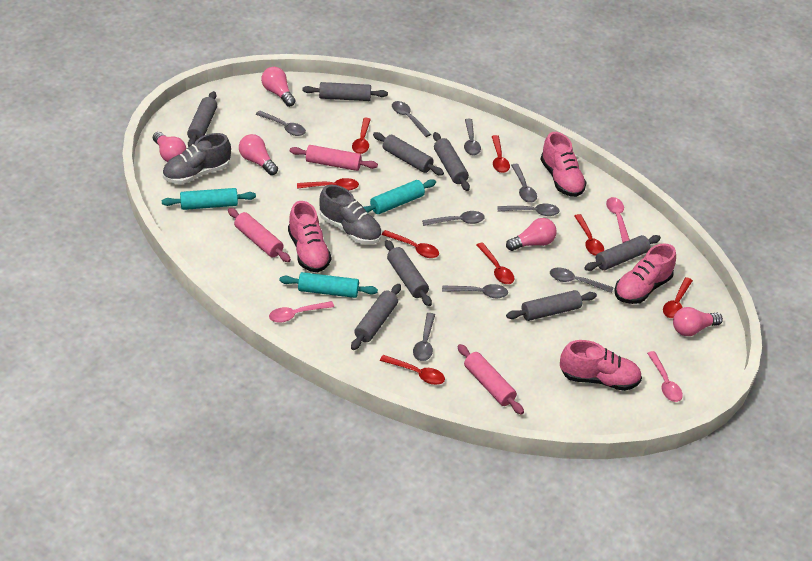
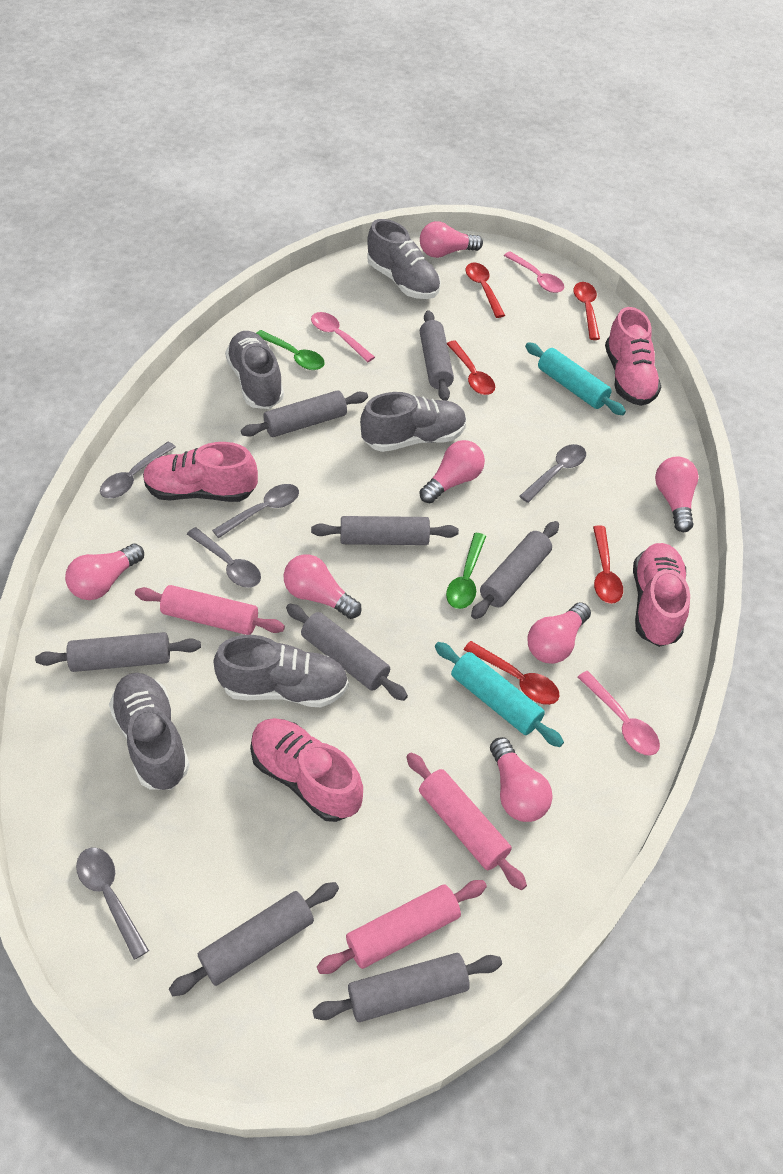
green spoon: none = 0 -> [256,330,325,370] [446,533,486,609] = 2
grey shoe: [162,133,231,184] [319,185,382,244] = 2 -> [109,673,190,790] [213,635,349,707] [225,331,284,409] [360,392,467,452] [367,219,441,299] = 5
grey spoon: [256,111,306,136] [392,101,431,137] [413,313,435,361] [422,211,485,226] [442,284,508,298] [464,119,481,155] [498,204,560,216] [511,164,537,203] [550,268,614,293] = 9 -> [76,848,149,960] [100,442,176,498] [187,527,261,588] [212,484,299,538] [519,444,586,503] = 5
pink light bulb: [153,132,187,162] [239,134,278,175] [261,67,296,107] [506,218,557,251] [673,307,723,336] = 5 -> [65,544,144,600] [284,554,362,619] [419,440,485,503] [420,221,483,258] [490,737,553,822] [528,602,591,664] [655,456,698,532] = 7
red spoon: [297,178,359,191] [352,118,371,154] [380,355,445,385] [381,230,439,258] [476,242,514,284] [492,135,510,173] [574,214,604,256] [663,277,693,318] = 8 -> [447,340,495,395] [464,641,560,705] [466,263,505,318] [573,282,600,340] [593,526,623,604] = 5
turquoise rolling pin: [162,188,256,210] [279,272,378,298] [364,179,436,214] = 3 -> [435,642,564,747] [525,342,626,415] = 2

